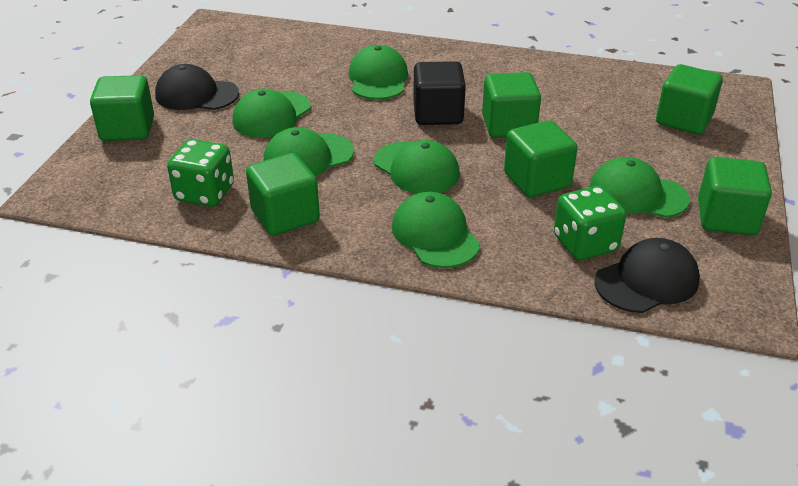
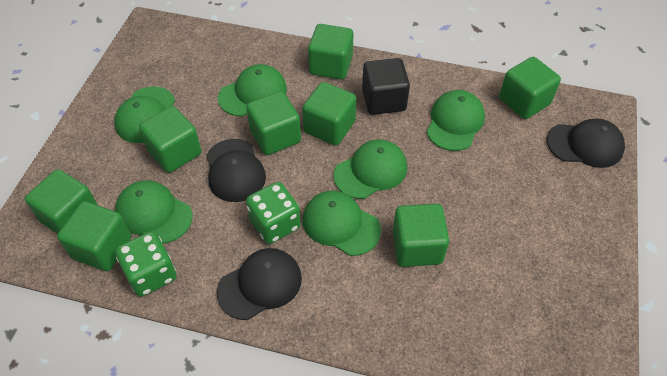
black cap: [155,64,239,110] [595,238,700,313] = 2 -> [206,139,266,202] [217,248,302,320] [547,119,625,168] = 3
green cube: [90,75,154,141] [246,153,320,236] [482,72,541,138] [504,120,577,197] [656,64,723,134] [698,157,772,235] = 6 -> [25,169,97,234] [57,201,131,271] [139,106,201,173] [246,91,301,155] [302,82,356,145] [308,24,353,80] [393,204,449,267] [499,57,561,119] = 8

